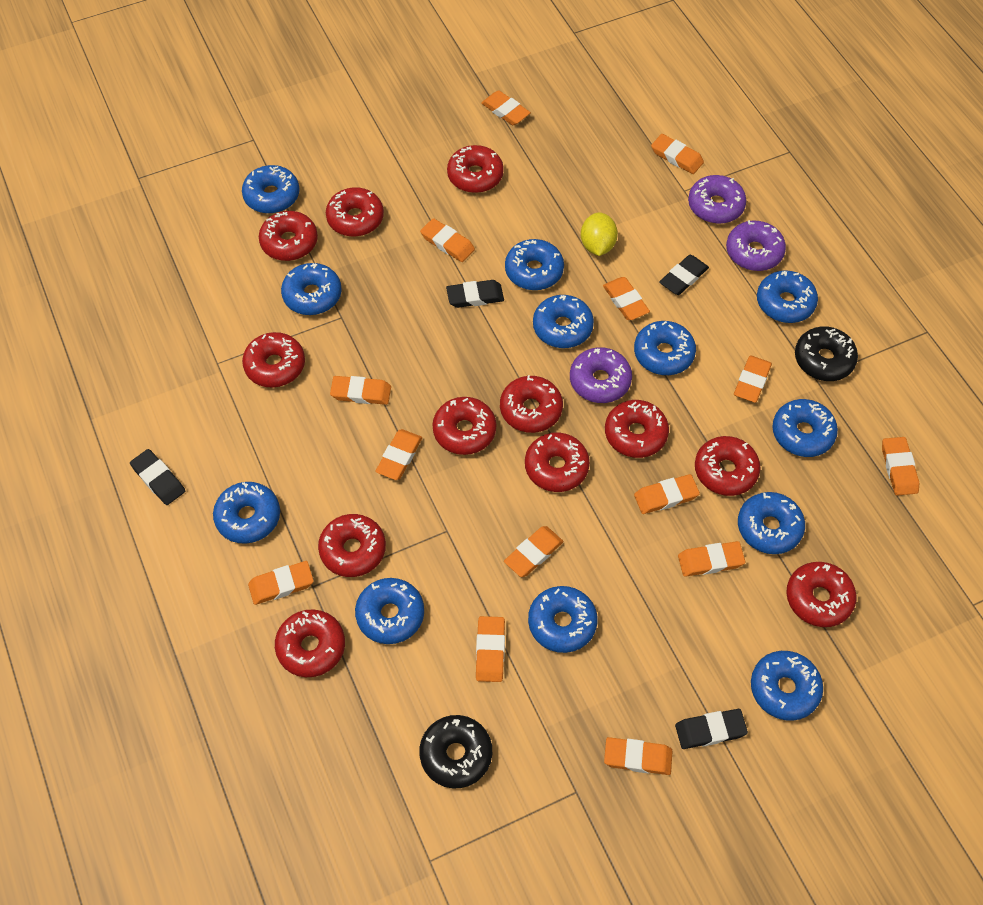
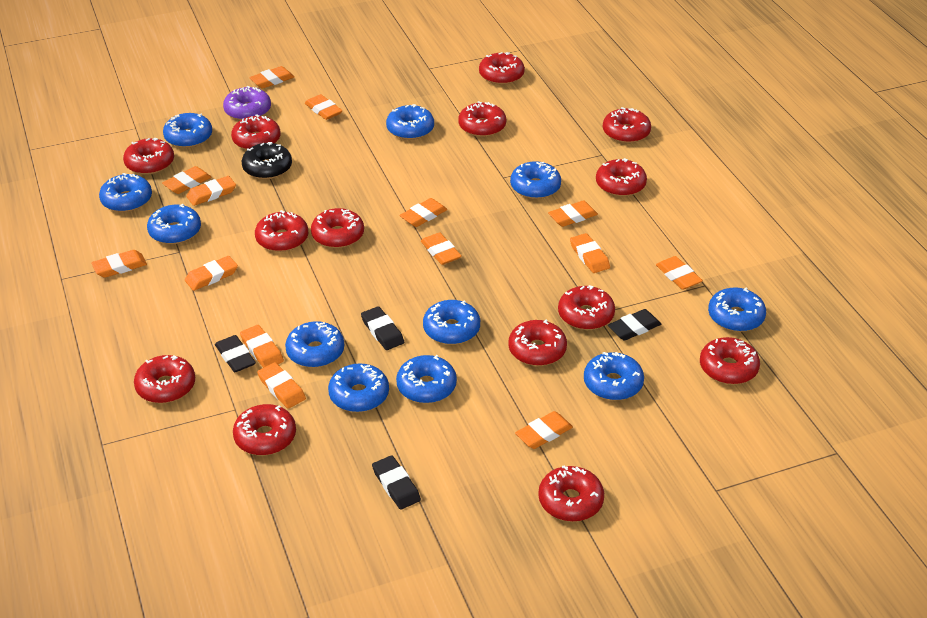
black donut: [419,715,492,788] [795,326,858,381] = 2 -> [242,142,292,179] = 1
blue donut: [213,482,280,544] [242,165,300,214] [281,263,342,315] [355,578,424,644] [505,239,564,290] [528,586,598,653] [533,295,594,348] [634,321,696,375] [738,492,805,554] [751,651,823,721] [757,270,818,323] [772,399,838,457] = 12 -> [99,173,152,212] [147,204,201,244] [163,113,212,148] [285,321,344,368] [328,363,389,412] [386,104,434,140] [396,355,457,403] [423,300,480,345] [510,161,561,199] [584,352,644,400] [708,287,766,332] = 11
purple donut: [570,347,632,403] [688,175,746,224] [726,220,786,271] = 3 -> [223,86,271,120] = 1
red donut: [242,332,305,387] [259,211,318,261] [275,609,345,677] [318,514,386,577] [326,187,384,237] [433,397,496,455] [447,145,504,193] [500,375,563,433] [525,432,590,492] [605,400,669,458] [695,436,761,496] [786,562,857,627] = 12 -> [123,138,174,175] [134,355,195,403] [231,114,281,150] [233,404,296,456] [255,210,308,252] [311,208,364,248] [458,101,506,137] [479,52,525,85] [508,319,567,366] [538,466,604,522] [558,285,615,330] [596,158,647,197] [603,107,651,143] [700,337,760,384] = 14
yellow lemon: [581,212,618,256] = 1 -> none = 0

